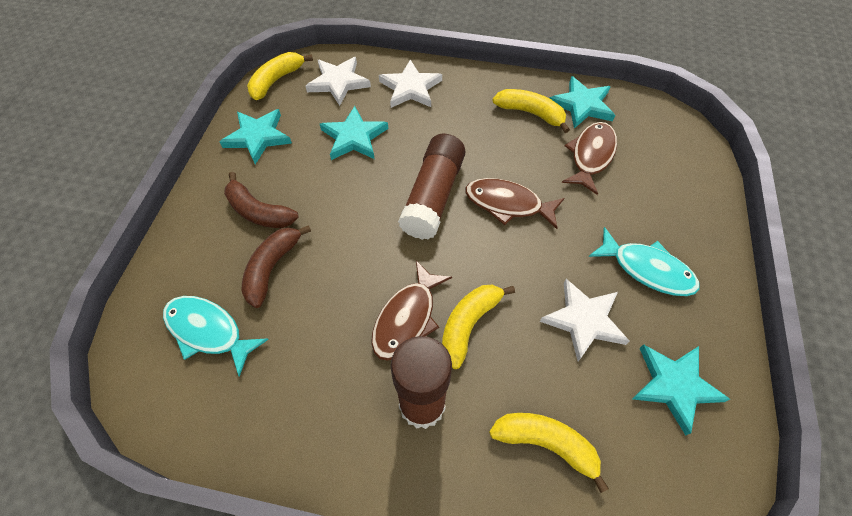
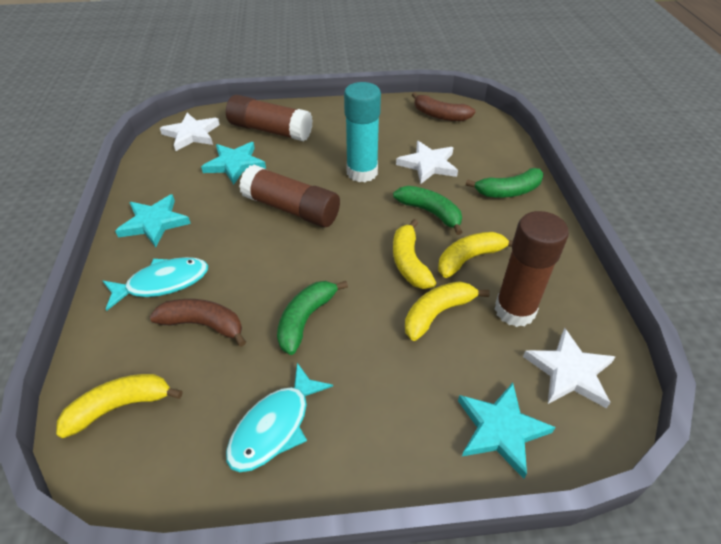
brown fish: [371,261,452,361] [465,178,564,229] [562,122,617,195] = 3 -> none = 0
brown glue stick: [391,336,452,429] [398,134,466,240] = 2 -> [226,95,313,141] [239,165,340,227] [495,211,569,327] = 3
green banana: none = 0 -> [277,281,348,355] [393,186,462,235] [466,168,544,198] = 3
turquoise glue stick: none = 0 -> [344,82,381,182] = 1
turquoise star: [220,109,292,164] [320,106,388,160] [549,76,615,128] [632,344,730,435] = 4 -> [115,194,191,247] [201,142,266,185] [458,383,556,479] = 3

